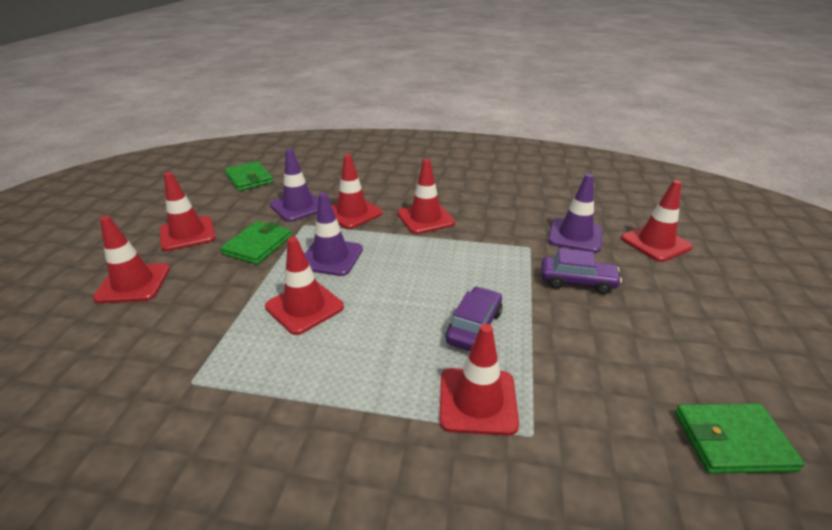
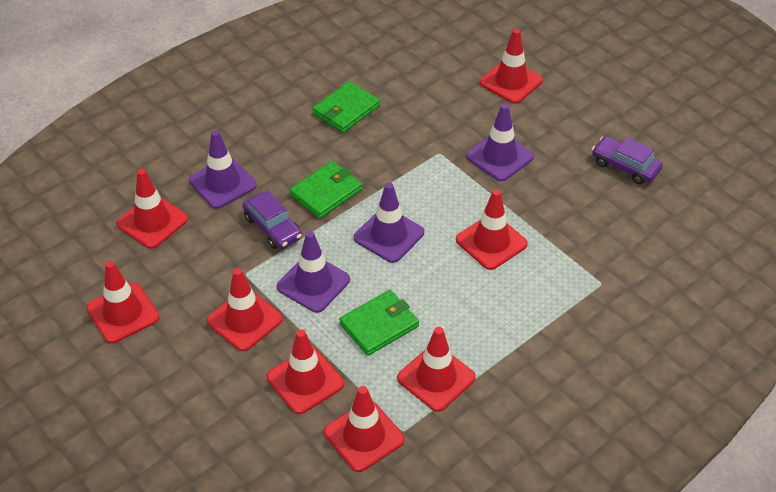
purple traffic cone: [270,149,319,222] [305,193,363,276] [548,174,603,253] = 3 -> [189,130,257,209] [277,231,350,313] [354,182,424,263] [466,104,534,181] = 4
red traffic cone: [93,216,170,304] [160,172,216,251] [265,237,344,335] [332,154,383,229] [397,159,455,234] [439,324,519,436] [621,180,692,262] = 7 -> [87,261,159,343] [117,169,188,249] [207,268,283,351] [267,329,344,414] [324,386,405,472] [397,327,476,412] [456,189,528,270] [480,29,543,104] = 8

